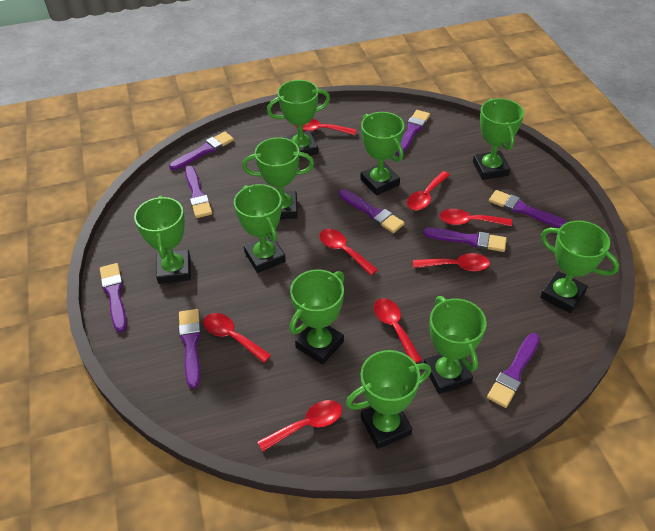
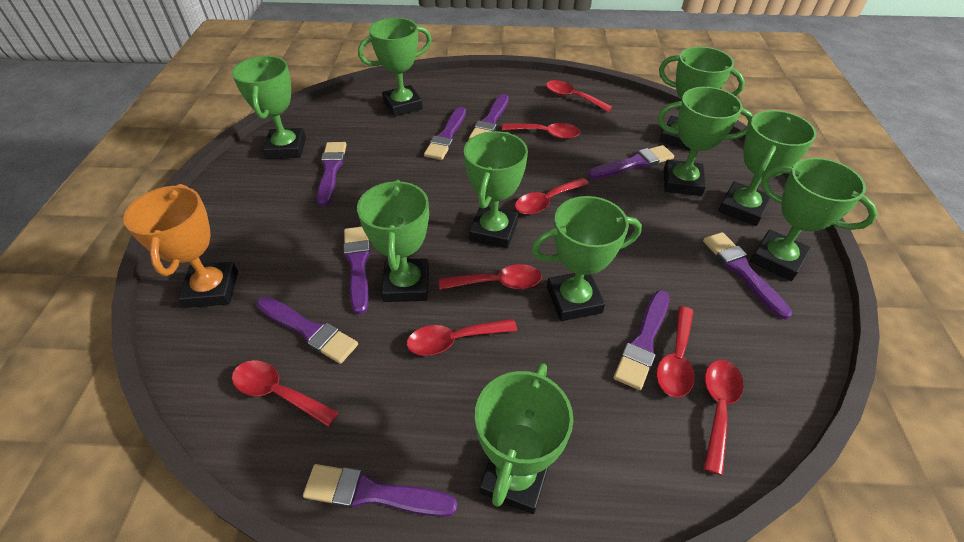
orange trophy: none = 0 -> [123,184,238,308] = 1

